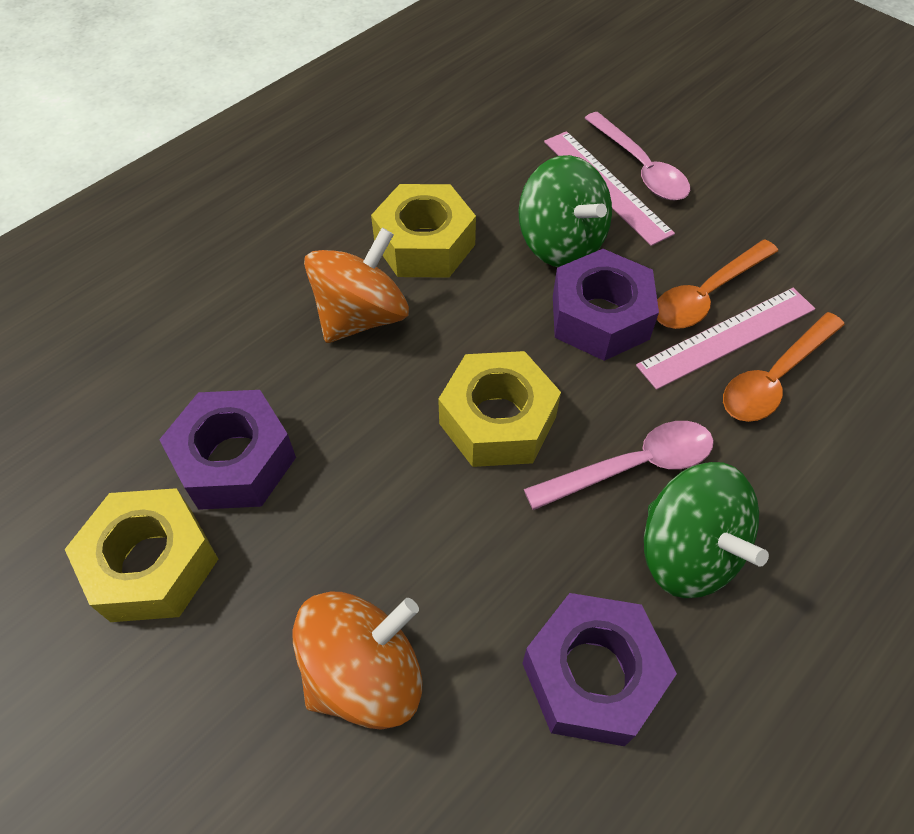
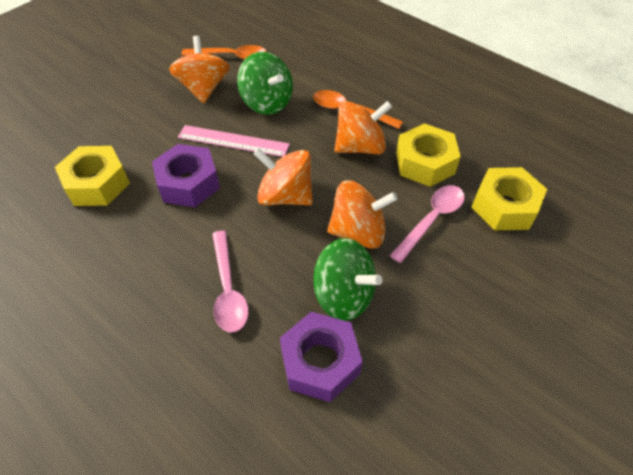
orange spinning top: [293,592,423,729] [304,228,409,343] = 2 -> [169,36,230,103] [253,148,313,205] [327,180,398,249] [334,101,392,154] = 4
pink ruler: [544,131,675,246] [636,288,815,390] = 2 -> [178,125,290,157] = 1
purple nut: [159,390,296,510] [522,593,677,746] [553,249,659,361] = 3 -> [152,144,220,207] [280,312,363,402] = 2

